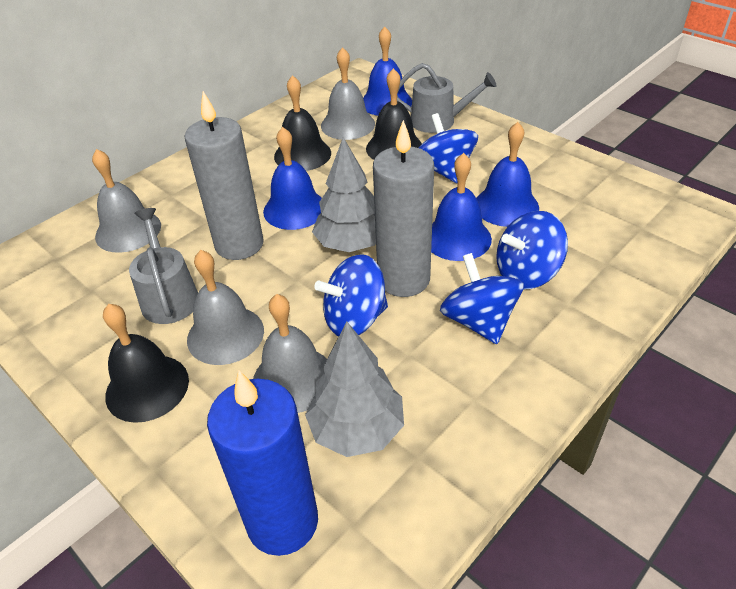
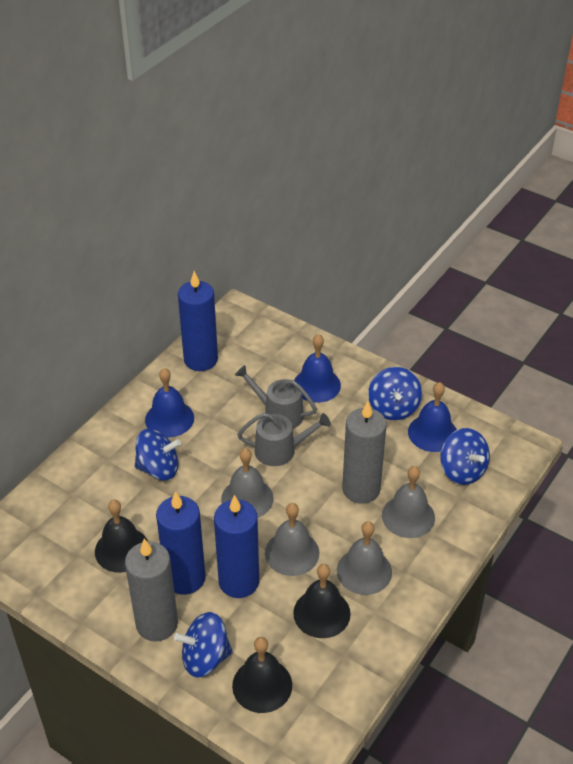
blue bell: [263,127,322,230] [363,26,412,116] [431,153,492,261] [476,122,539,227] = 4 -> [145,368,194,437] [294,334,341,403] [408,382,457,452] = 3
blue candle: [207,370,318,556] = 1 -> [156,491,206,595] [178,271,218,371] [214,495,259,598] = 3
grey tree: [305,322,404,457] [312,137,376,252] = 2 -> none = 0

